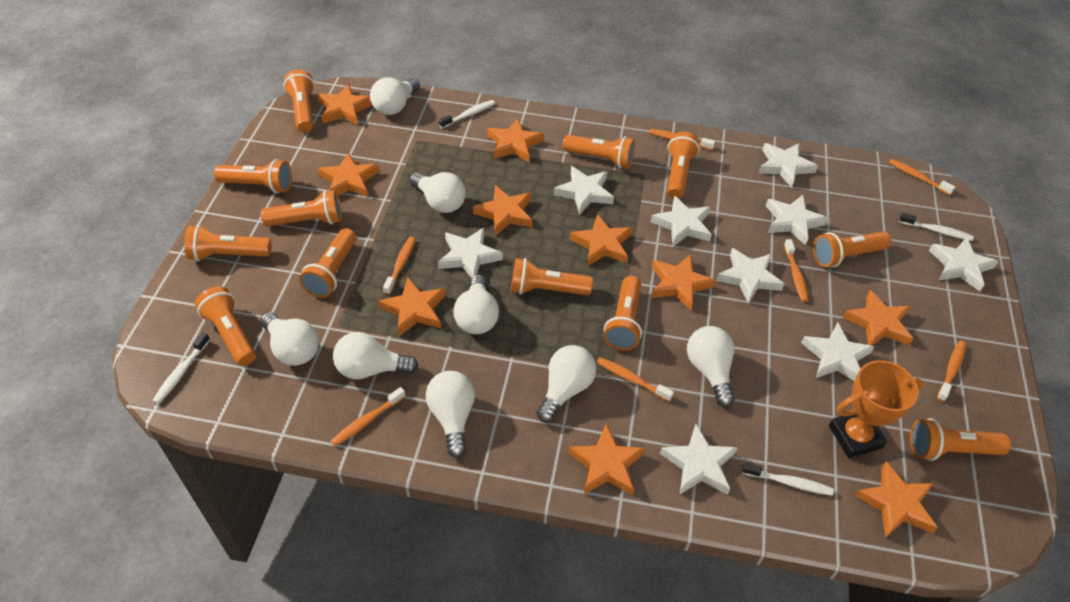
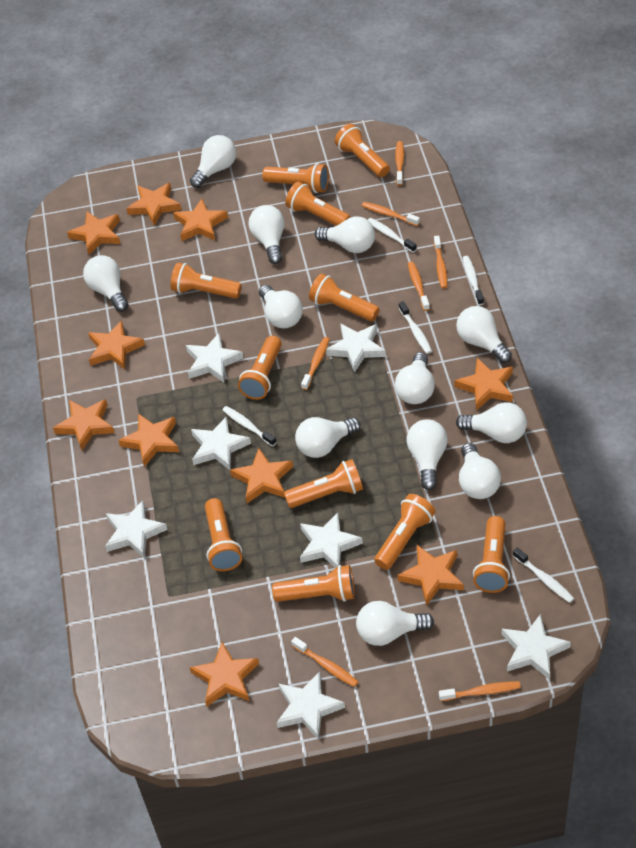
orange flashlight: [185,225,271,261] [195,286,256,366] [214,159,292,193] [261,190,342,226] [283,70,315,133] [299,228,356,298] [511,258,593,295] [563,135,635,169] [604,276,642,351] [667,132,700,199] [813,231,891,267] [910,418,1011,461] = 12 -> [170,262,242,298] [205,498,242,571] [238,336,282,400] [262,163,329,193] [272,565,355,602] [284,459,363,508] [285,182,351,226] [309,273,379,321] [335,124,390,177] [374,494,435,570] [473,516,510,593] = 11
orange trophy: [829,360,924,458] = 1 -> none = 0
white light bulb: [260,312,319,366] [333,332,419,379] [370,77,420,115] [409,172,466,213] [426,371,475,458] [454,274,499,334] [537,345,596,423] [687,326,735,407] = 8 -> [83,255,128,312] [190,135,236,188] [248,205,285,264] [259,285,303,328] [295,417,360,458] [315,216,375,253] [356,601,434,646] [395,352,435,404] [407,419,448,490] [456,306,512,363] [456,402,527,443] [459,443,501,499] = 12
white star: [438,228,503,278] [554,166,614,214] [651,196,712,247] [660,424,738,494] [716,248,784,304] [758,143,818,188] [766,195,828,245] [801,322,874,381] [929,237,999,291] = 9 -> [105,500,168,559] [186,333,243,383] [191,417,251,470] [277,672,345,740] [300,512,363,568] [326,323,386,372] [502,614,571,680] = 7
white toothbrush: [152,332,210,404] [439,100,495,129] [742,462,834,496] [899,213,974,241] = 4 -> [222,406,277,446] [368,218,417,253] [399,301,432,354] [463,256,484,305] [513,548,574,603] = 5

